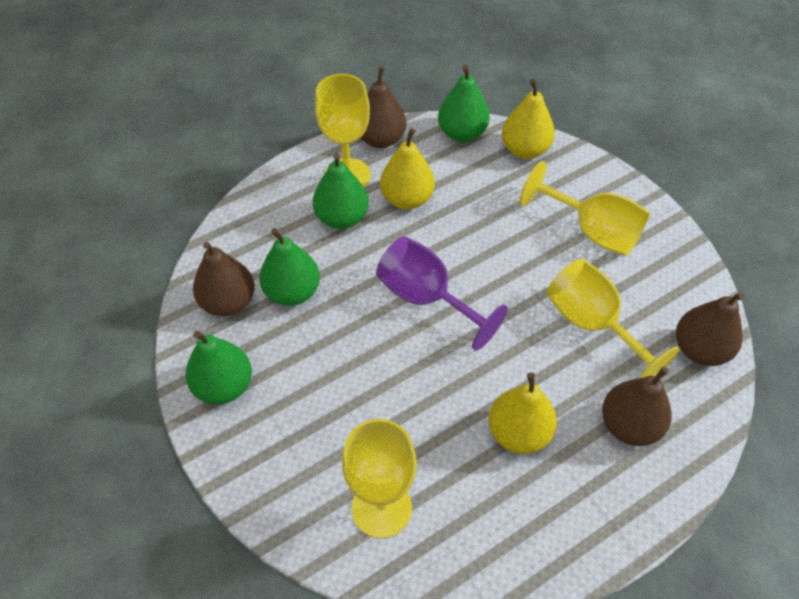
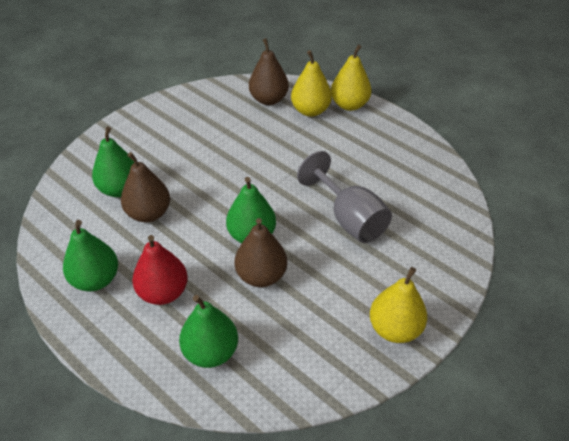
brown pear: [193,242,255,316] [361,67,406,148] [602,366,672,446] [676,292,745,366] = 4 -> [121,152,170,222] [234,218,287,287] [249,38,289,105] = 3
grey goblet: none = 0 -> [297,151,392,243] = 1
purple goblet: [376,237,508,351] = 1 -> none = 0
red pear: none = 0 -> [132,235,188,305] = 1
yellow goblet: [315,74,371,187] [342,419,417,538] [520,161,650,256] [547,259,680,378] = 4 -> none = 0

